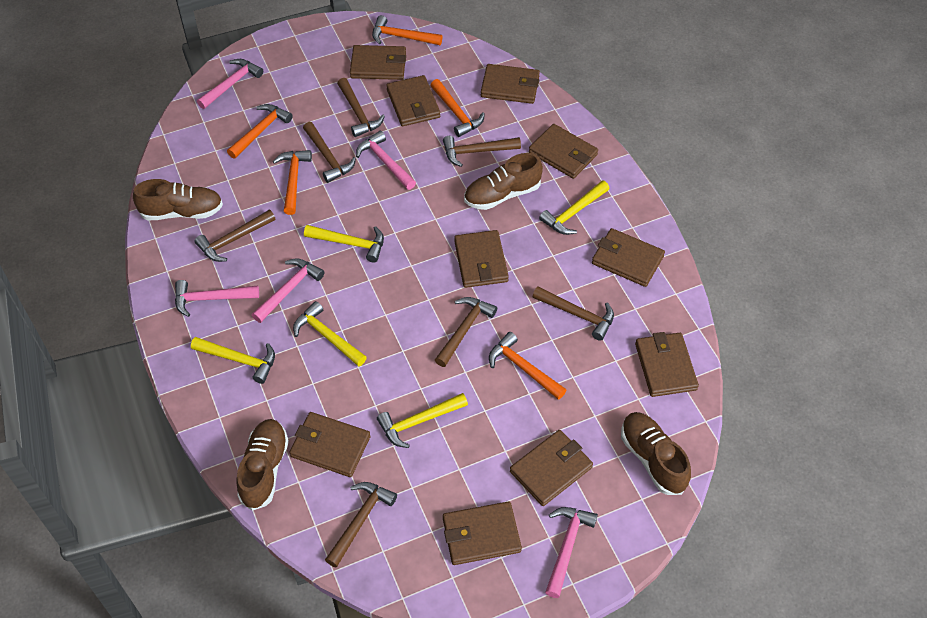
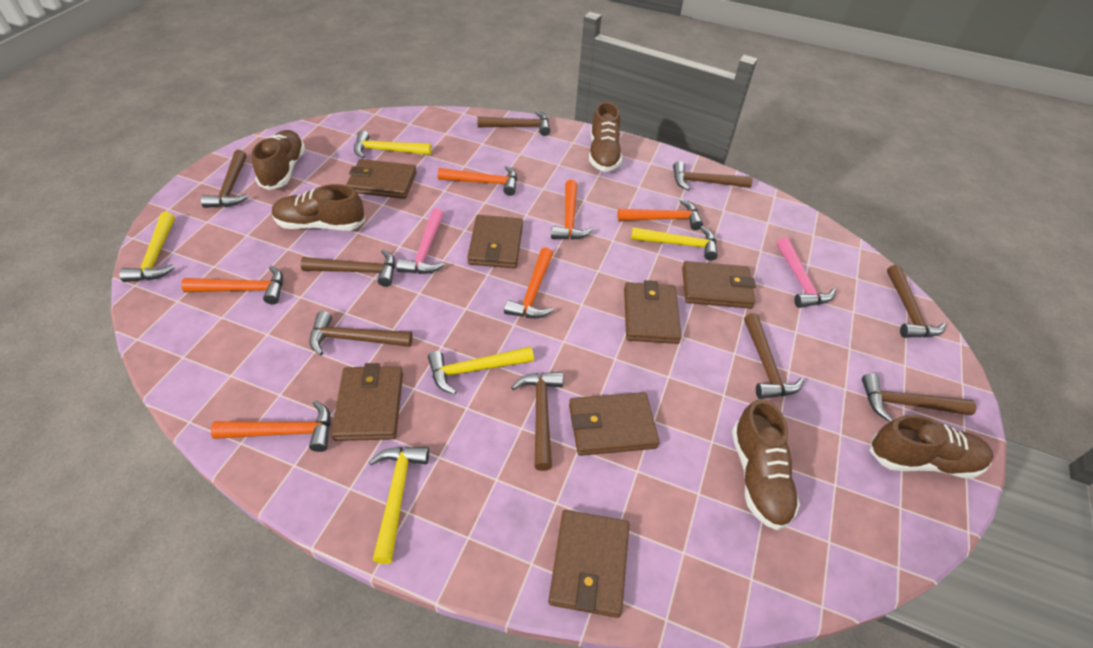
brown hammer: [195,210,275,262] [303,122,356,183] [325,482,397,568] [337,78,385,137] [435,297,497,367] [443,136,521,167] [532,287,614,341] = 7 -> [201,150,248,208] [301,249,395,287] [309,311,413,355] [477,111,550,136] [511,372,563,471] [673,161,753,190] [744,313,804,399] [862,374,976,422] [887,265,946,338] = 9
brown shoe: [133,179,223,220] [236,419,289,511] [464,153,543,210] [621,412,691,495] = 4 -> [252,130,305,190] [272,184,365,230] [589,102,622,172] [732,399,800,530] [869,415,993,479] = 5
brown wallet: [289,412,370,477] [350,45,406,80] [386,75,440,126] [443,501,522,565] [454,230,509,288] [481,64,540,104] [510,430,593,506] [529,124,598,179] [592,228,665,287] [635,332,699,397] = 10 -> [331,363,403,441] [346,159,417,199] [467,215,523,268] [548,510,629,618] [569,392,660,456] [624,280,682,344] [682,261,756,309] = 7
orange hammer: [227,104,293,159] [273,150,312,215] [372,15,443,45] [430,79,485,137] [489,332,566,400] = 5 -> [181,266,283,305] [211,400,331,452] [438,166,517,196] [504,247,554,318] [551,180,593,240] [618,199,703,230] = 6
pink hammer: [175,280,259,317] [197,59,263,109] [252,258,325,323] [356,131,416,190] [545,507,598,598] = 5 -> [397,208,444,274] [777,237,836,308] = 2

